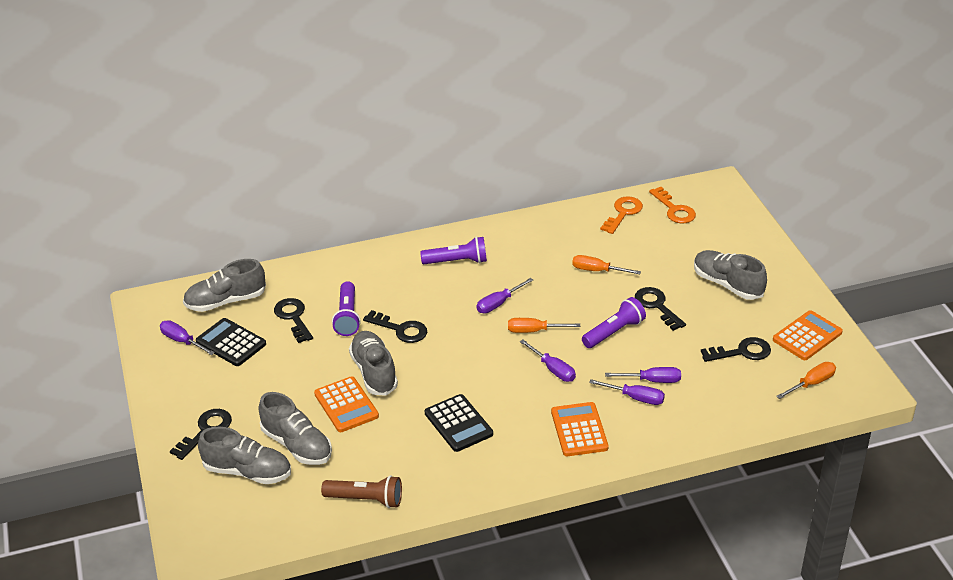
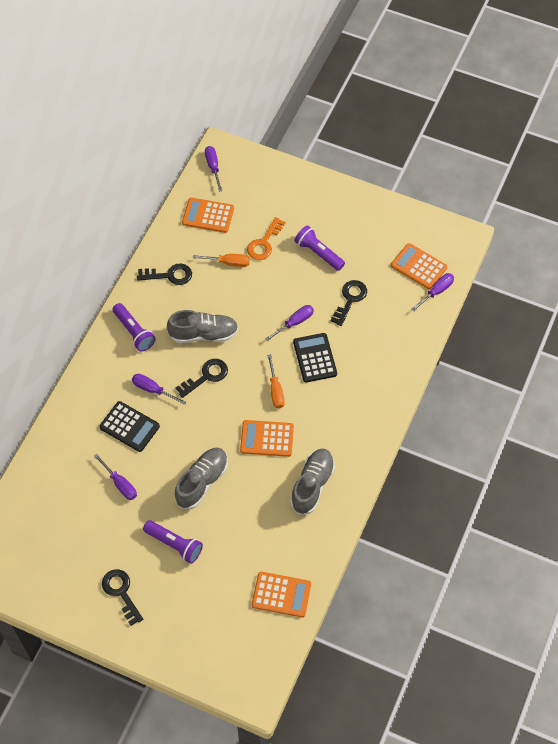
black key: [170,409,232,460] [274,298,313,343] [363,310,427,343] [635,287,686,331] [701,337,771,362] = 5 -> [102,569,143,626] [137,264,192,285] [176,359,228,398] [331,280,367,326] = 4
brown flashlight: [321,475,402,508] = 1 -> none = 0
grey shoe: [183,259,266,312] [198,427,291,484] [259,392,332,465] [349,331,398,396] [694,250,767,300] = 5 -> [167,310,239,343] [175,448,228,509] [290,449,335,515] = 3
orange calculator: [314,376,379,432] [551,402,608,456] [773,310,843,360] = 3 -> [182,198,234,233] [240,420,294,457] [252,572,311,617] [391,243,447,289] = 4
orange key: [600,196,643,234] [649,187,696,224] = 2 -> [247,217,285,260] = 1
orange screwdriver: [508,318,580,333] [572,255,641,274] [776,362,836,399] = 3 -> [193,254,250,267] [267,354,285,409] = 2

